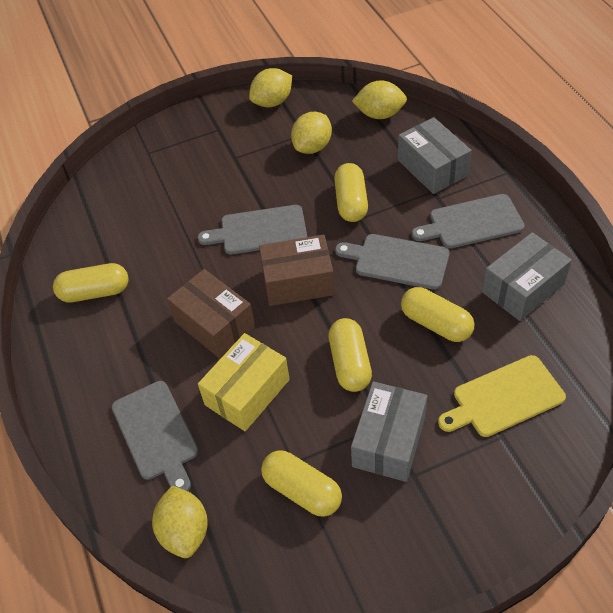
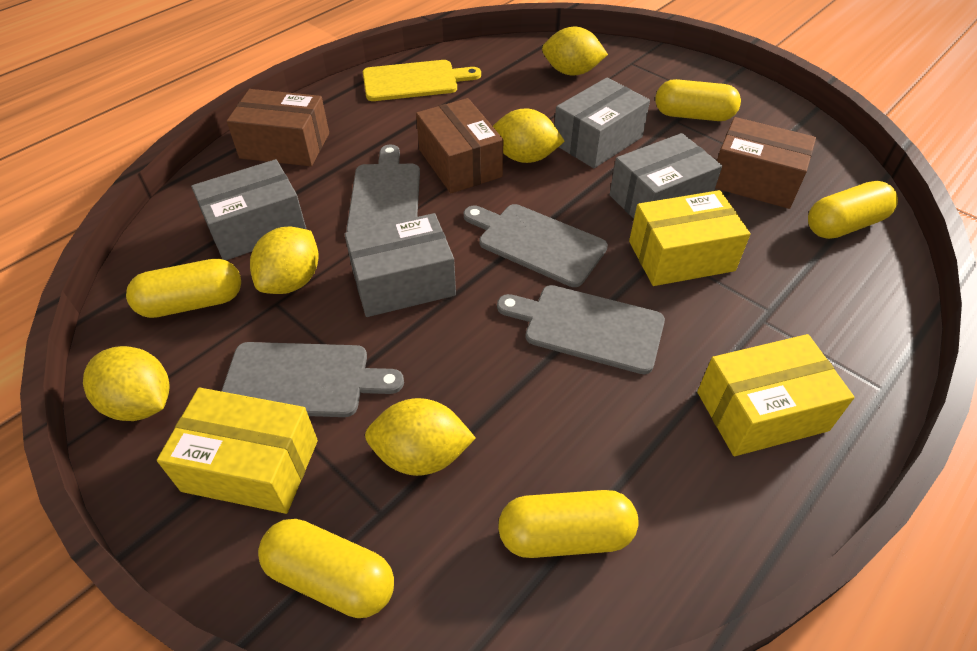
brown box: [167,269,255,358] [259,235,335,306] = 2 -> [227,89,329,166] [416,98,503,193] [715,117,816,209] = 3
grey box: [351,381,428,482] [398,117,472,194] [482,232,572,321] = 3 -> [191,159,307,260] [345,213,456,317] [554,77,650,168] [610,133,722,219] = 4
yellow box: [198,333,290,431] = 1 -> [157,388,318,514] [629,190,751,286] [697,334,855,456] = 3
yellow lemon: [152,486,208,558] [249,68,292,107] [291,112,332,154] [352,80,407,119] = 4 -> [83,346,170,421] [250,226,319,294] [365,398,476,476] [493,108,565,163] [542,27,608,76] = 5

